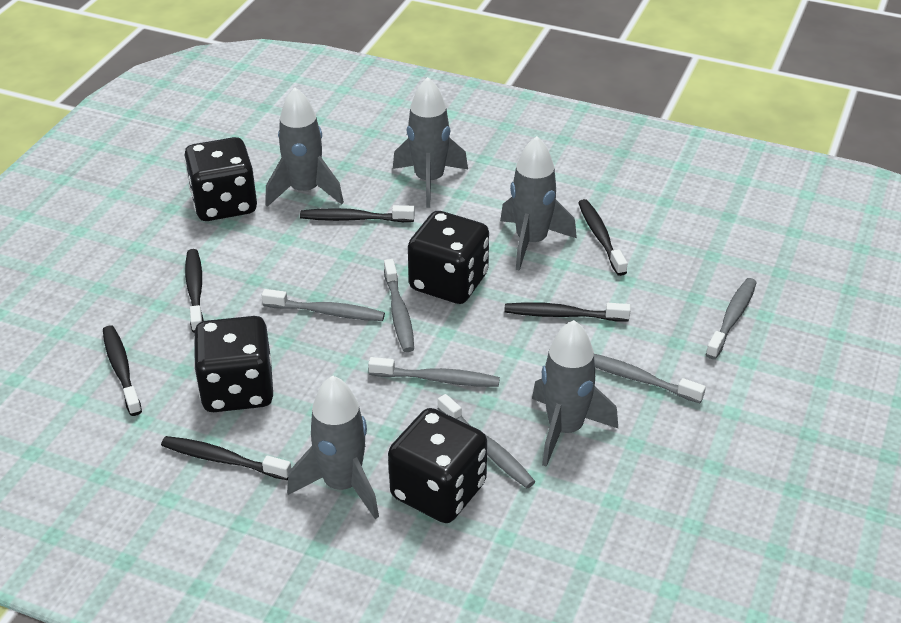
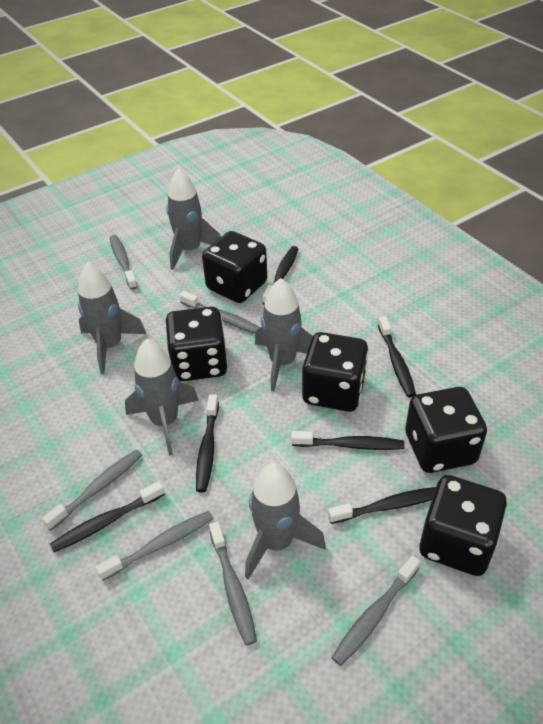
black dice: [184,137,257,221] [194,316,273,412] [388,408,487,523] [408,211,489,304] = 4 -> [166,307,228,381] [202,231,267,303] [302,332,368,412] [405,387,487,473] [420,475,507,576] = 5

